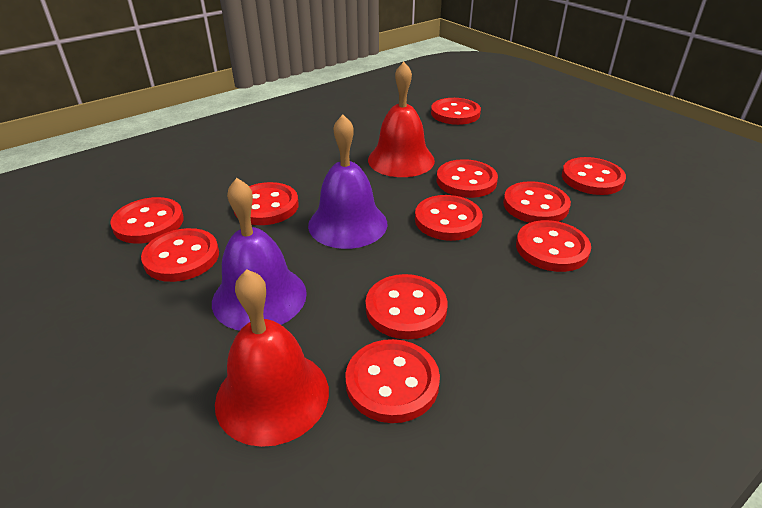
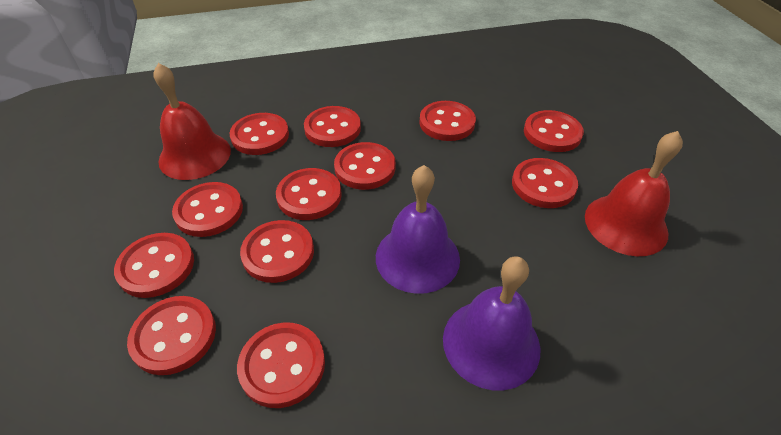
red button: [110,197,184,244] [141,228,219,282] [234,182,299,225] [346,339,440,423] [366,274,447,339] [415,195,482,241] [431,98,481,125] [437,159,498,198] [503,181,571,223] [516,220,591,272] [562,157,626,195] = 11 -> [114,233,194,298] [127,296,216,375] [172,182,243,237] [229,113,289,155] [237,323,325,408] [240,220,314,283] [276,168,342,220] [304,106,361,147] [334,142,395,190] [419,101,476,141] [512,158,578,208] [524,110,584,152] = 12

